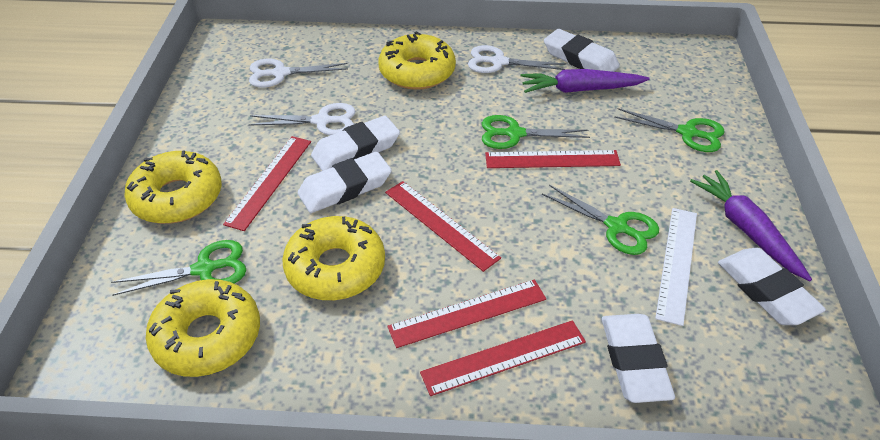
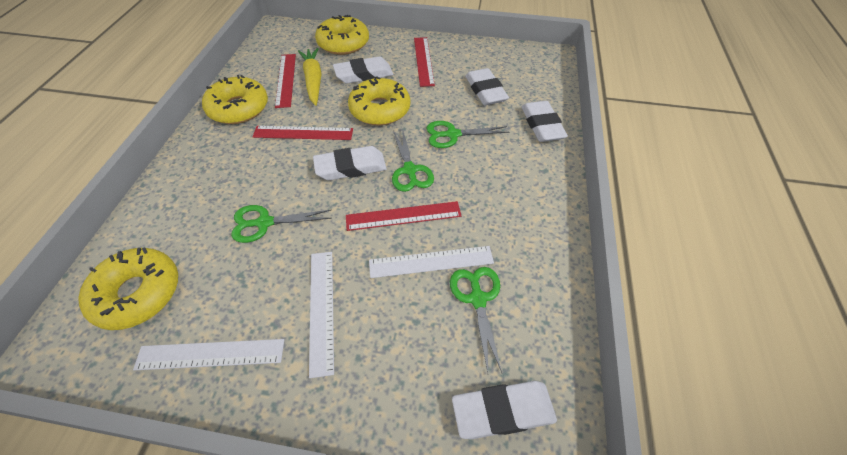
purple carrot: [521,69,650,93] [690,170,812,281] = 2 -> none = 0
red ruler: [223,136,311,231] [385,181,501,272] [387,279,546,348] [420,320,586,396] [485,150,621,168] = 5 -> [252,126,353,140] [275,54,296,108] [346,201,461,231] [414,37,435,87] = 4
white ruler: [655,208,697,326] = 1 -> [133,339,284,370] [309,252,334,378] [369,246,494,278] = 3
white scissors: [248,103,355,135] [249,59,348,87] [468,45,566,73] = 3 -> none = 0
yellow carrot: none = 0 -> [298,48,322,106] = 1

